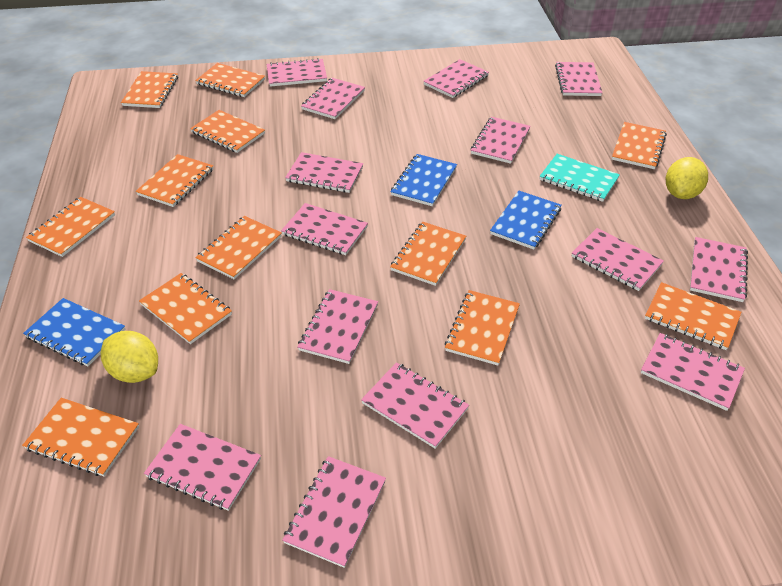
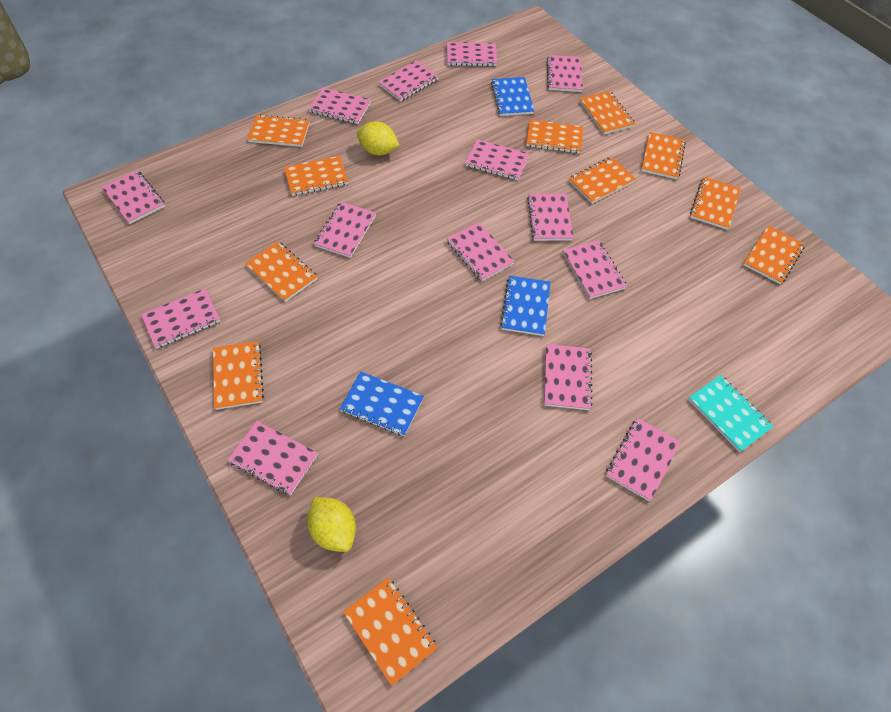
orange notebook: [22,398,139,477] [26,197,115,257] [121,71,178,108] [135,154,213,207] [139,273,232,344] [190,110,265,153] [195,63,265,97] [195,216,282,279] [390,222,466,286] [445,290,520,366] [612,122,667,169] [645,282,741,350] = 12 -> [213,341,264,410] [245,241,318,302] [247,114,310,147] [284,156,348,196] [343,578,438,686] [526,119,583,153] [569,157,636,204] [580,91,635,134] [641,132,686,179] [690,177,741,230] [743,226,805,284] = 11

